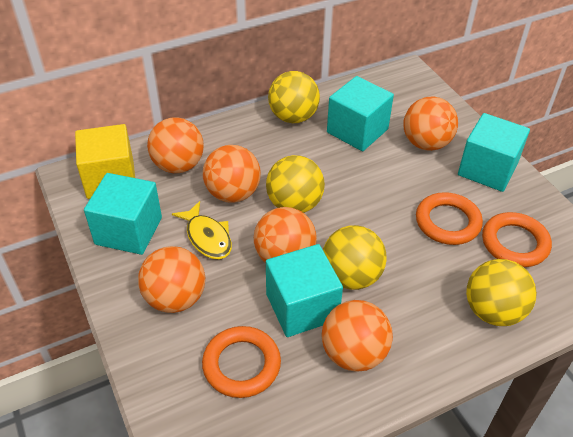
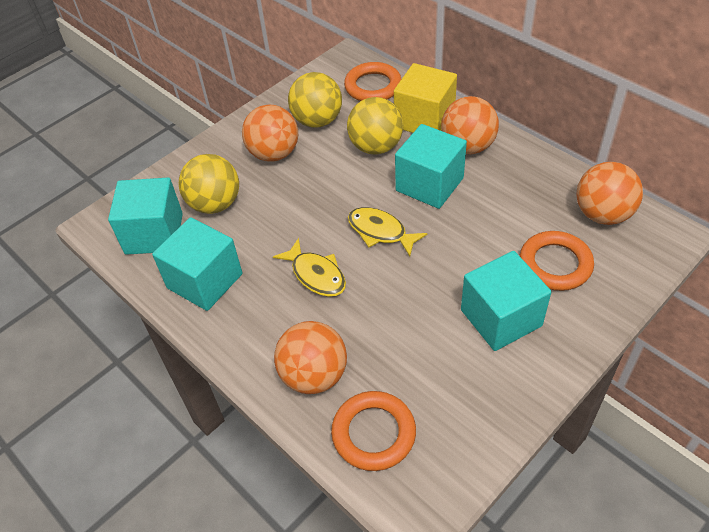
orange ball: [138,246,205,313] [147,117,204,173] [203,145,261,203] [254,207,317,263] [322,300,393,372] [403,97,458,151] = 6 -> [242,105,298,162] [274,321,347,394] [441,96,499,154] [576,162,643,225] = 4
yellow ball: [266,155,325,213] [268,71,320,123] [323,225,387,290] [466,259,537,326] = 4 -> [179,154,239,214] [288,72,342,128] [347,97,403,155] = 3
yellow fish: [172,201,232,259] = 1 -> [273,238,346,297] [348,207,428,256] = 2

